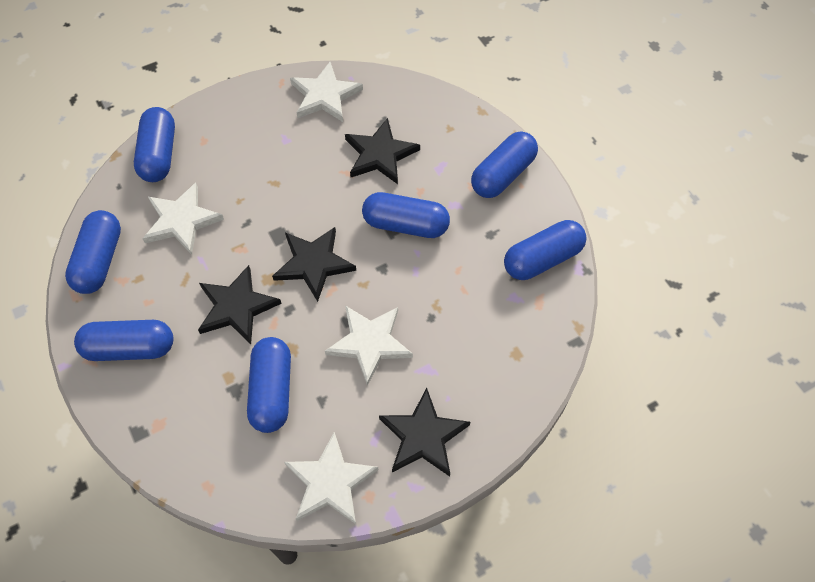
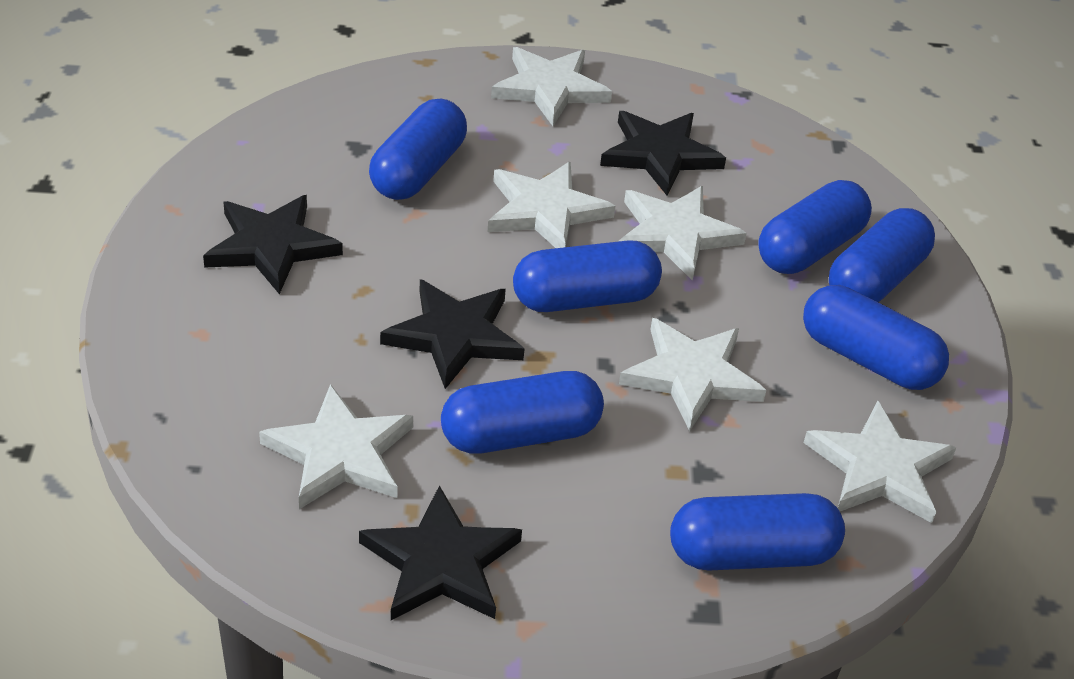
white star: [142,183,224,255] [284,432,378,524] [290,62,363,122] [325,305,413,386] = 4 -> [259,384,413,509] [488,162,615,248] [491,47,612,126] [618,186,747,281] [619,318,766,431] [804,401,957,523] = 6

